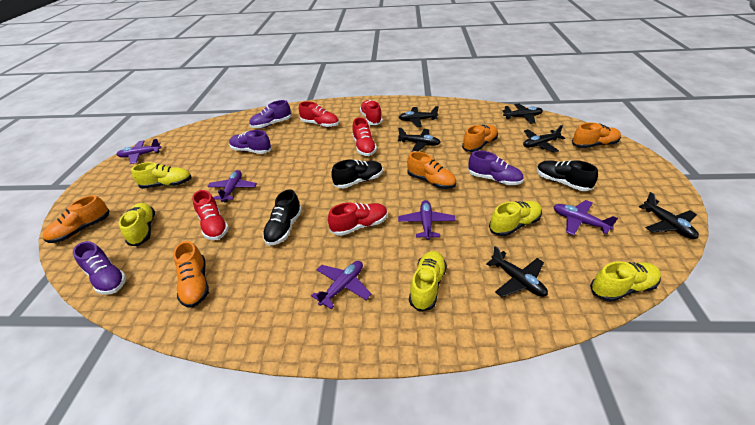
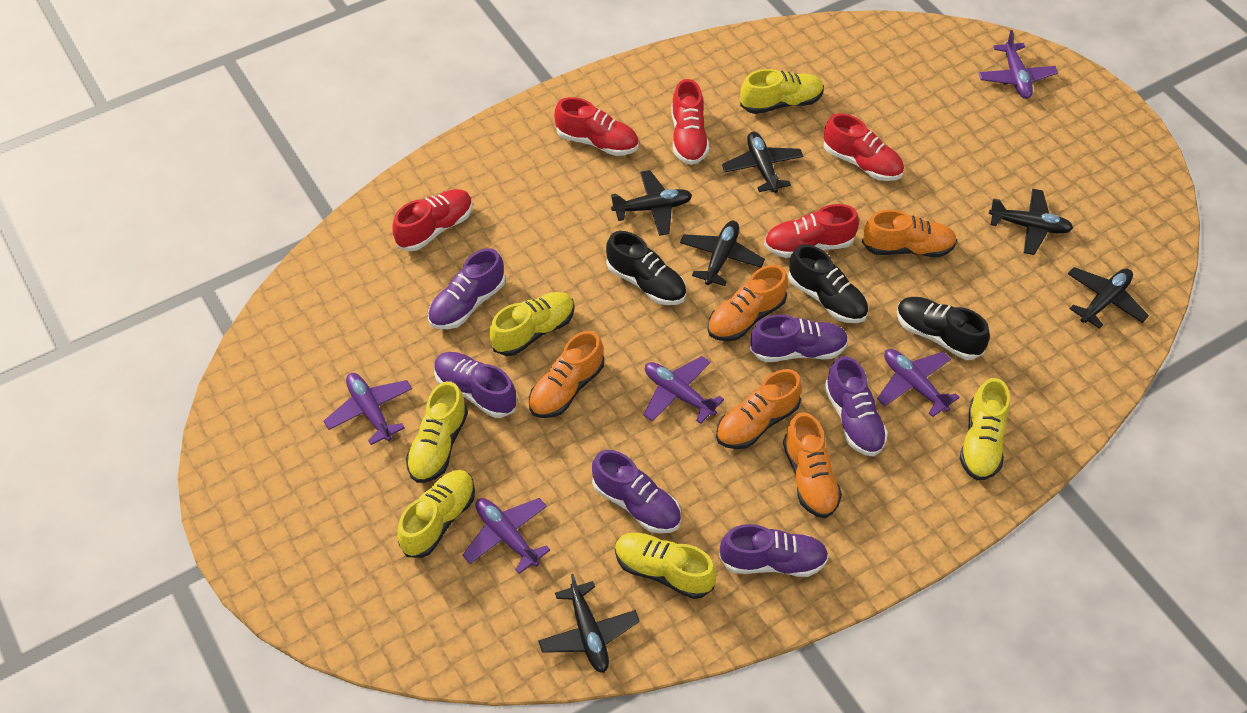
purple shoe: [73,241,126,295] [229,130,271,154] [249,100,291,129] [468,150,524,185] = 4 -> [428,248,505,329] [434,352,517,418] [592,450,681,534] [719,524,829,577] [750,315,848,362] [824,356,888,456] = 6
yellow shoe: [119,203,155,246] [131,162,191,189] [409,251,447,312] [489,201,542,236] [590,261,661,302] = 5 -> [397,470,475,558] [406,381,468,483] [490,292,575,356] [615,532,717,599] [740,69,824,114] [960,378,1010,480] = 6

